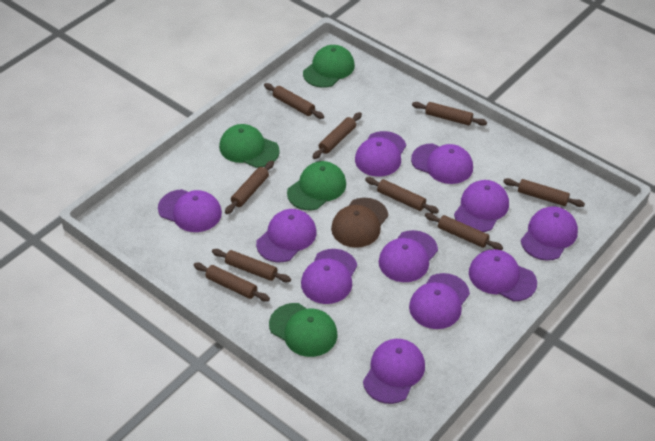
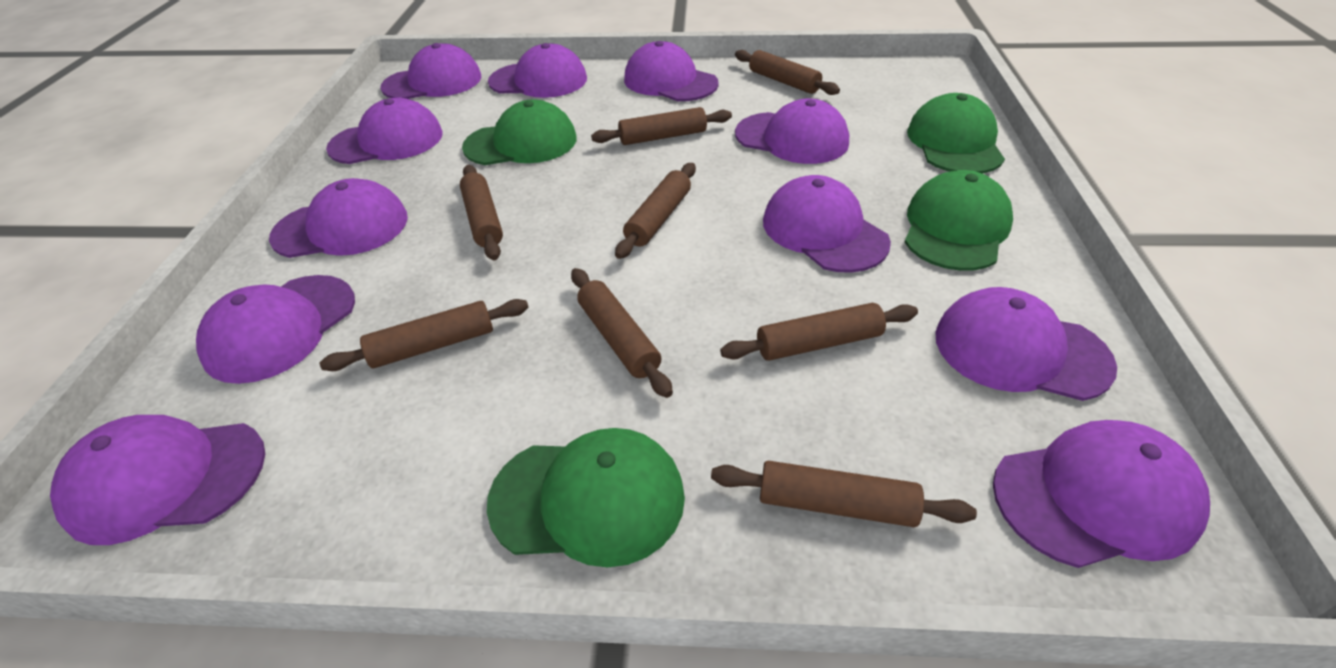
brown cap: [331,198,388,248] = 1 -> none = 0
brown rolling pin: [194,262,270,302] [212,249,291,282] [225,161,274,214] [264,83,324,119] [312,112,362,159] [365,177,439,214] [412,102,487,126] [425,213,503,250] [503,178,585,207] = 9 -> [320,299,529,371] [460,165,503,260] [571,268,673,398] [591,107,732,145] [615,163,696,259] [711,461,977,527] [720,303,918,361] [735,50,840,95] = 8

